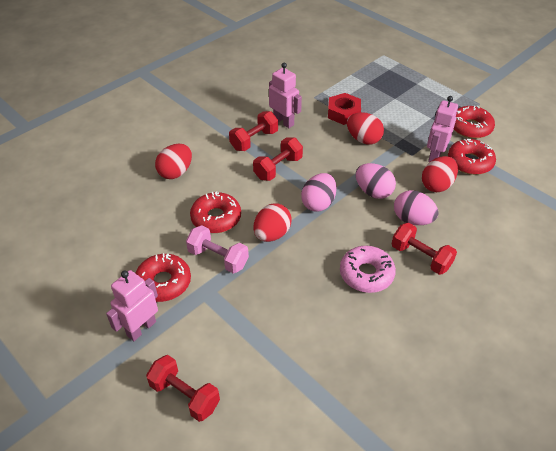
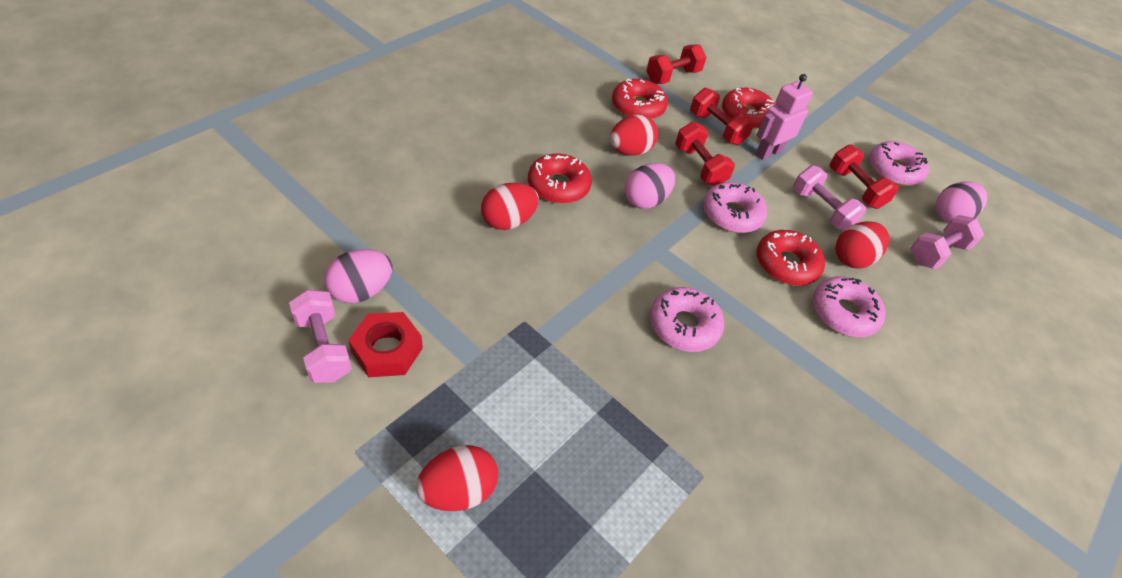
pink donut: [340,246,396,293] = 1 -> [650,287,724,352] [703,182,767,233] [813,276,886,337] [869,141,929,186] = 4
pink dumbbell: [186,225,249,274] = 1 -> [289,290,352,383] [793,165,866,230] [910,215,984,269] = 3
pink robot: [106,270,158,341] [269,63,302,128] [427,96,458,162] = 3 -> [756,74,813,160] = 1

